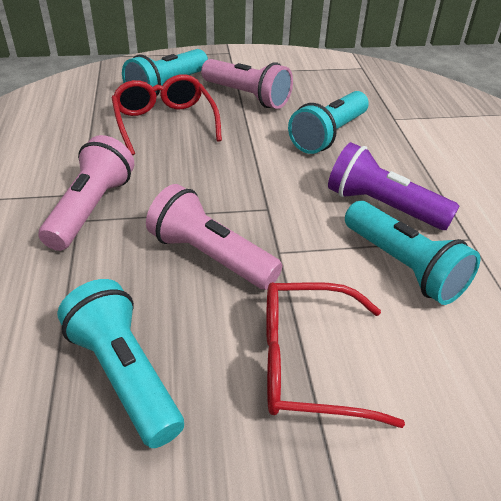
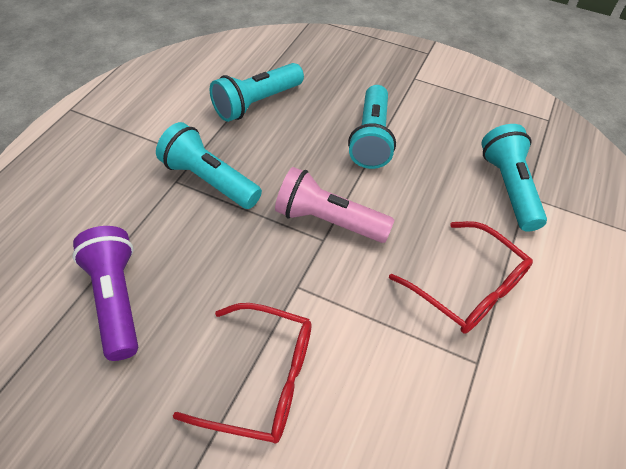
pink flashlight: [38,135,134,251] [146,184,282,290] [201,59,293,109] = 3 -> [275,167,394,243] = 1

